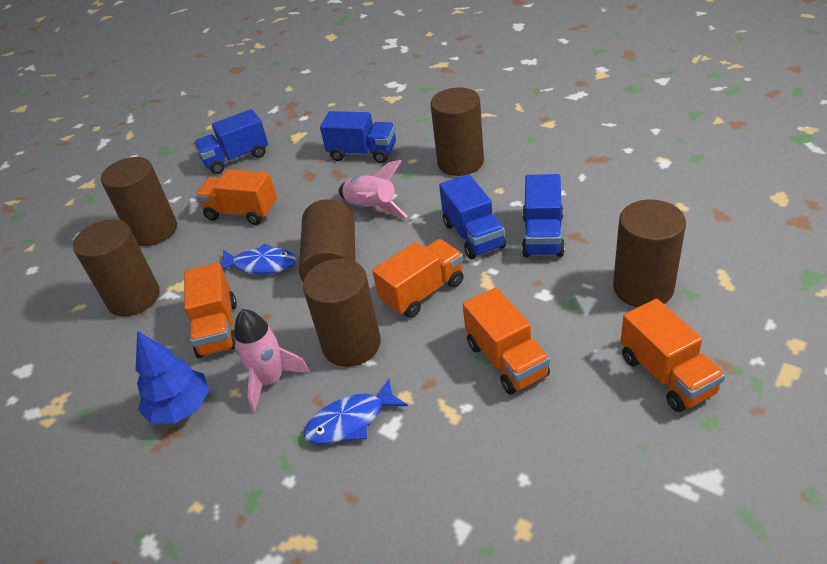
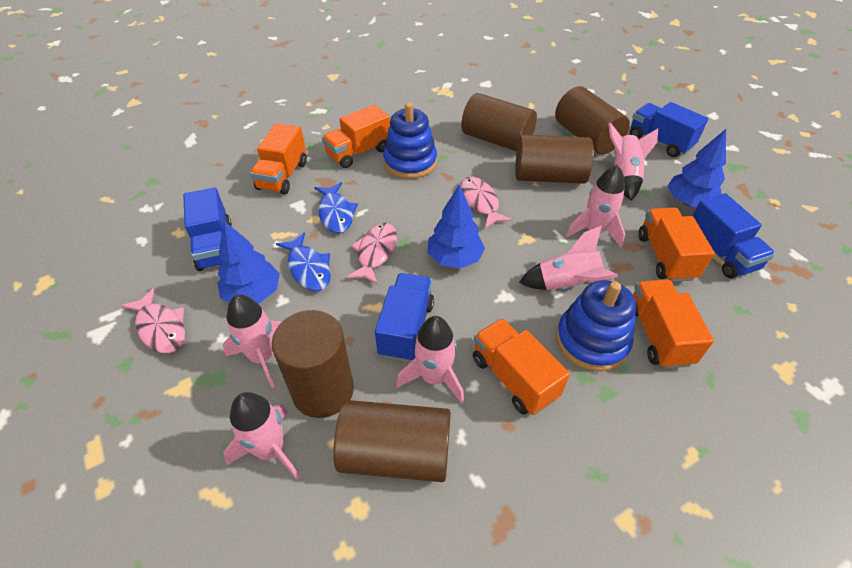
blue stacking toy: none = 0 -> [383,102,437,179] [556,280,636,372] = 2
blue tree: [136,331,209,424] = 1 -> [217,221,280,303] [427,185,485,268] [668,129,726,207] = 3
brown cylinder: [73,219,160,316] [101,157,177,246] [299,199,355,282] [303,258,381,367] [430,88,484,176] [613,200,686,307] = 6 -> [272,310,354,418] [333,400,451,482] [461,93,537,151] [515,134,594,184] [555,86,630,154] = 5
pink fish: none = 0 -> [121,288,185,353] [346,223,397,285] [461,177,512,228] = 3
pink rocket: [234,309,310,412] [339,160,408,218] = 2 -> [223,294,282,388] [223,392,300,479] [396,316,464,403] [519,225,618,290] [566,165,625,247] [608,122,658,200] = 6

